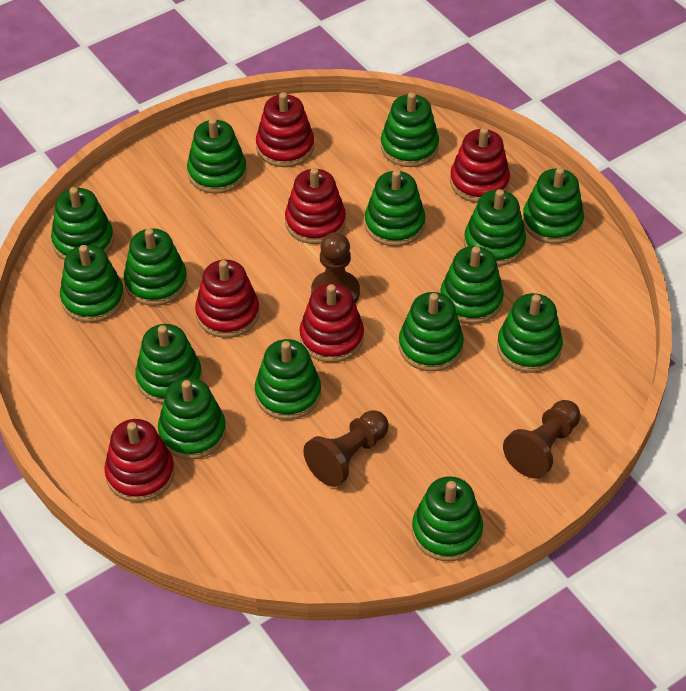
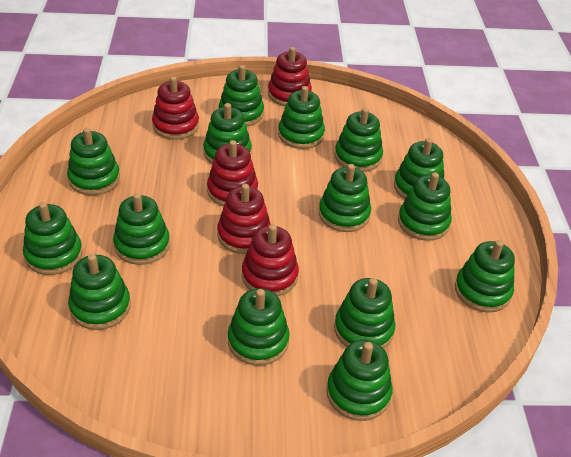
brown pawn: [303,410,389,487] [311,232,360,304] [503,400,581,478] = 3 -> none = 0
red stacking toy: [104,419,175,502] [195,260,259,338] [256,92,314,167] [285,168,346,244] [299,283,364,362] [450,127,510,203] = 6 -> [152,76,199,140] [207,140,258,206] [217,184,271,254] [242,224,299,296] [268,47,312,106] = 5

